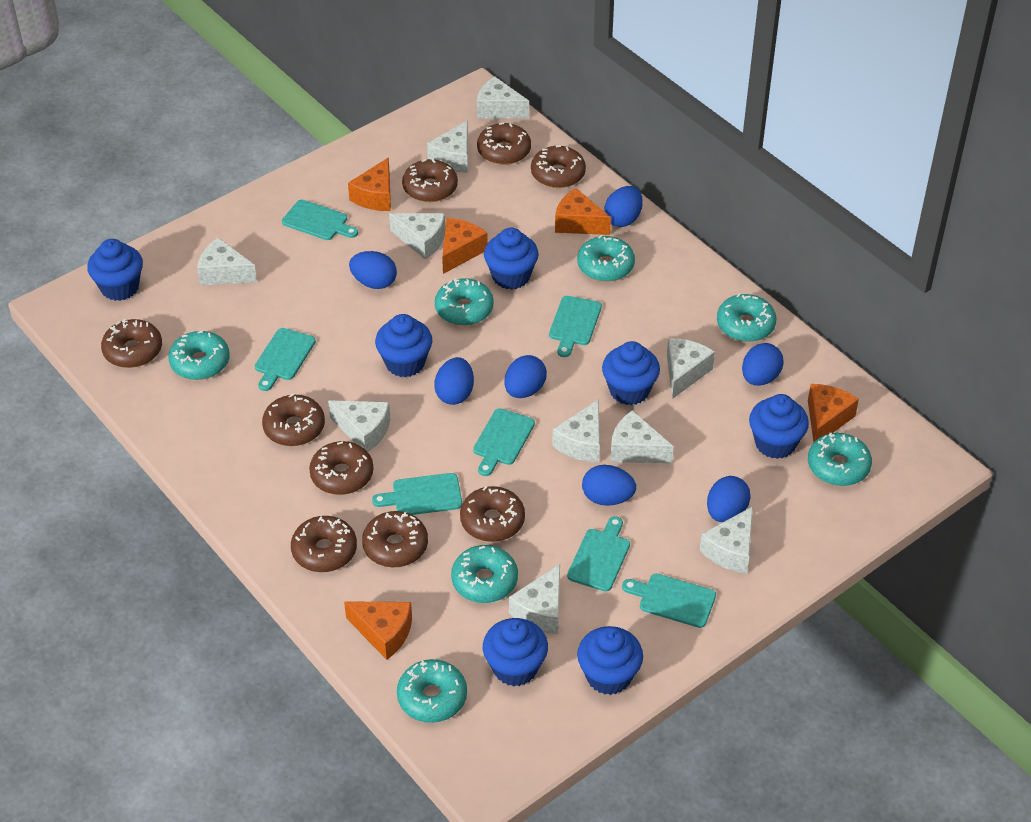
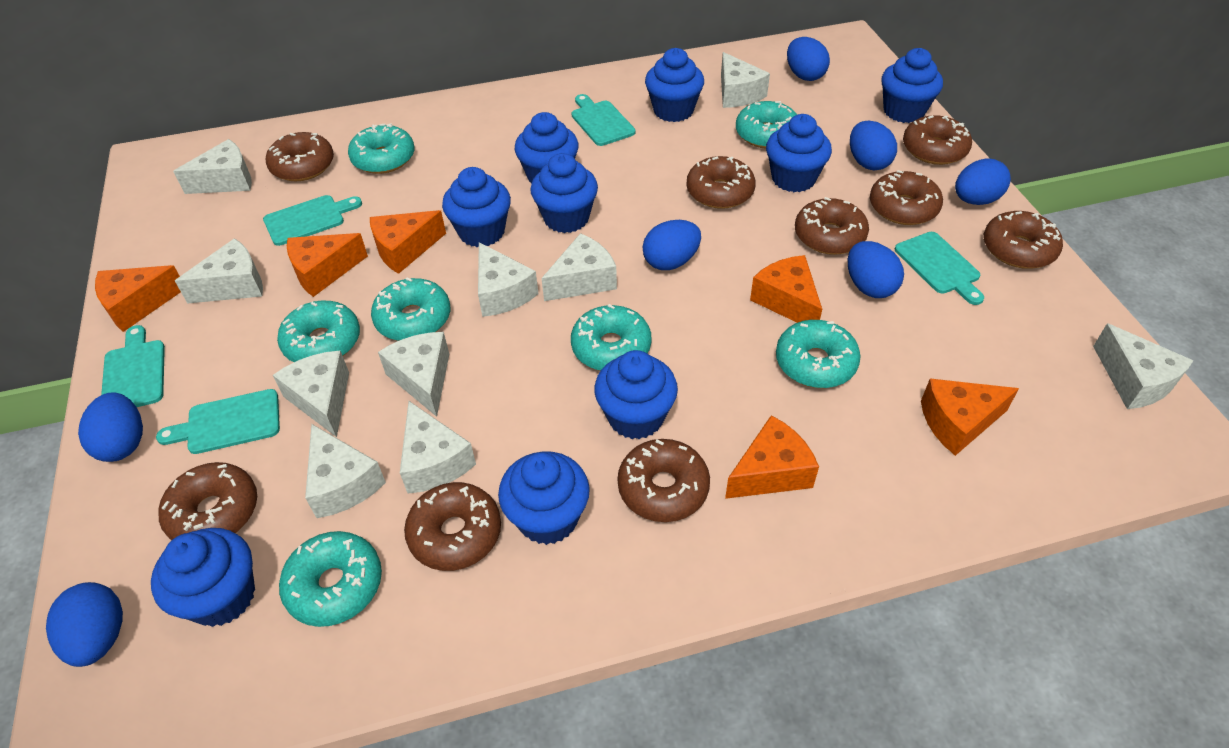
blue cupcake: [87,239,143,301] [375,314,432,377] [483,618,548,687] [484,228,539,290] [577,626,643,695] [602,341,660,405] [749,394,809,459] = 7 -> [151,528,255,627] [442,167,511,247] [498,451,590,545] [515,112,579,184] [530,153,598,233] [594,350,678,439] [645,48,704,122] [766,114,832,192] [882,48,943,123] = 9
orange cheese: [344,601,412,660] [348,157,391,211] [442,218,488,274] [555,188,611,235] [808,384,859,442] = 5 -> [95,265,181,332] [287,233,368,297] [370,210,446,274] [725,415,819,499] [750,255,822,323] [921,378,1019,456] = 6
turquoise cutting board: [255,328,316,391] [282,200,358,240] [372,473,462,515] [473,408,535,476] [549,296,602,357] [567,516,630,591] [622,574,716,628] = 7 -> [101,325,165,407] [156,389,280,454] [263,195,362,246] [571,94,635,146] [895,232,984,305] = 5

